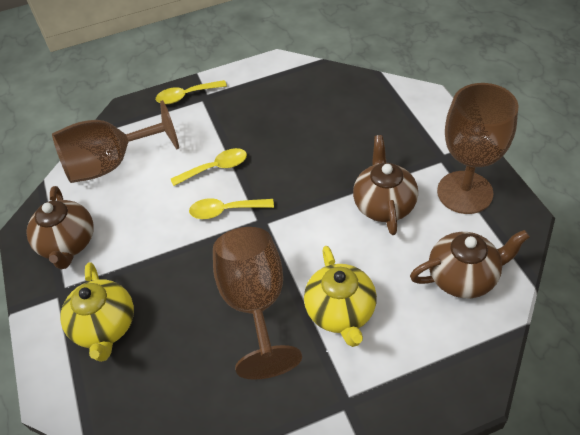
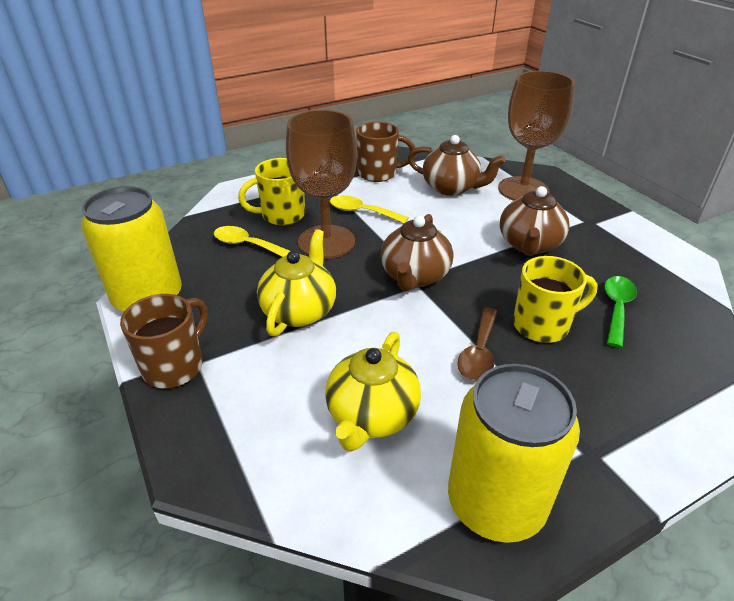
brown goblet: [52,100,179,183] [213,227,302,380] [437,83,519,214] = 3 -> [286,110,357,259] [498,71,575,201] = 2
brown mug: none = 0 -> [120,294,208,388] [356,122,415,182] = 2
brown spoon: none = 0 -> [458,308,498,381] = 1
green spoon: none = 0 -> [604,276,637,348] = 1
yellow can: none = 0 -> [81,186,182,312] [448,364,580,543] = 2
yellow mug: none = 0 -> [238,158,305,225] [513,256,598,343] = 2
yellow spoon: [156,80,227,104] [171,148,247,186] [189,198,274,219] = 3 -> [214,226,290,257] [330,195,409,223] = 2

